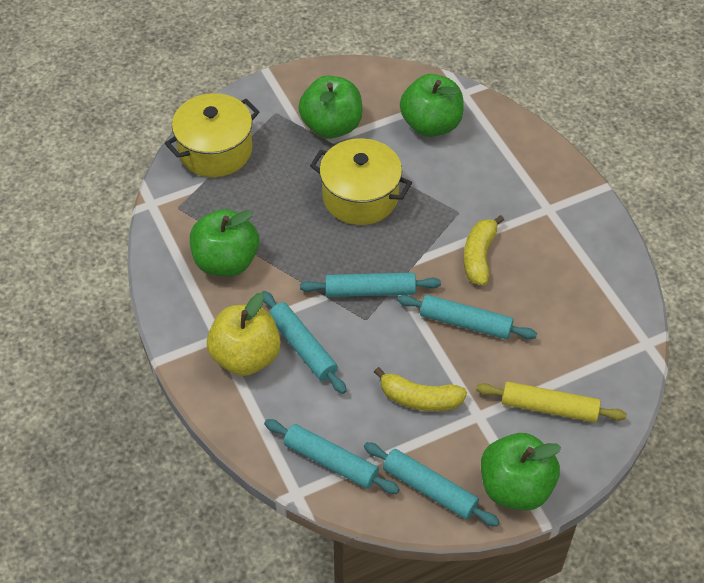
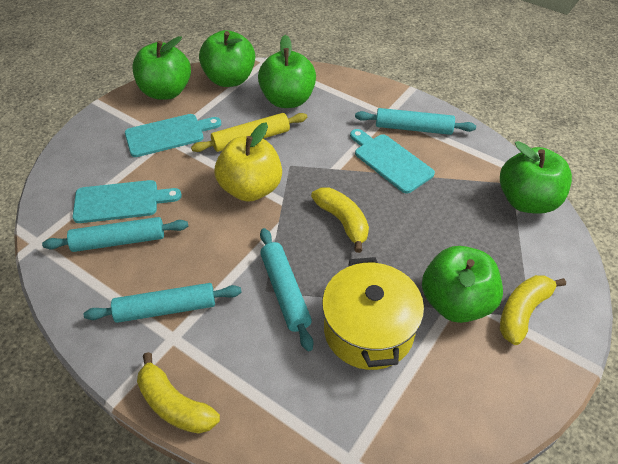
green apple: [190,209,259,276] [299,75,363,139] [400,74,464,137] [481,433,561,511] = 4 -> [133,36,191,100] [199,30,255,87] [258,35,316,108] [422,246,503,323] [500,141,572,214] = 5
turquoise cutting board: none = 0 -> [72,180,182,223] [125,114,221,157] [350,129,435,194] = 3
turquoise rolling pin: [261,291,347,394] [264,419,400,494] [300,272,441,297] [364,442,499,527] [397,295,537,339] = 5 -> [42,217,188,252] [83,283,242,323] [260,228,313,351] [355,108,476,135] = 4
yellow banana: [374,367,467,411] [464,215,504,285] = 2 -> [137,352,220,434] [311,187,369,253] [500,275,566,345] = 3
yellow pot: [165,93,259,177] [310,138,412,225] = 2 -> [322,257,424,370] = 1

